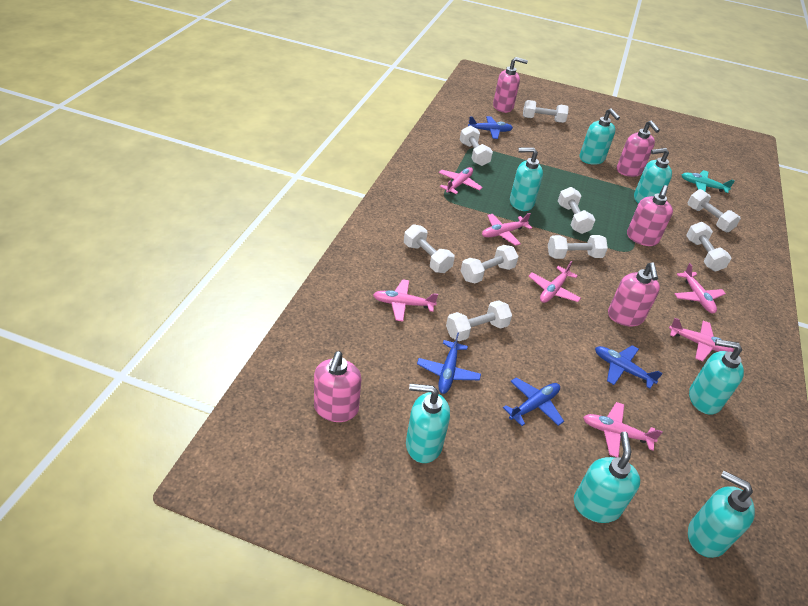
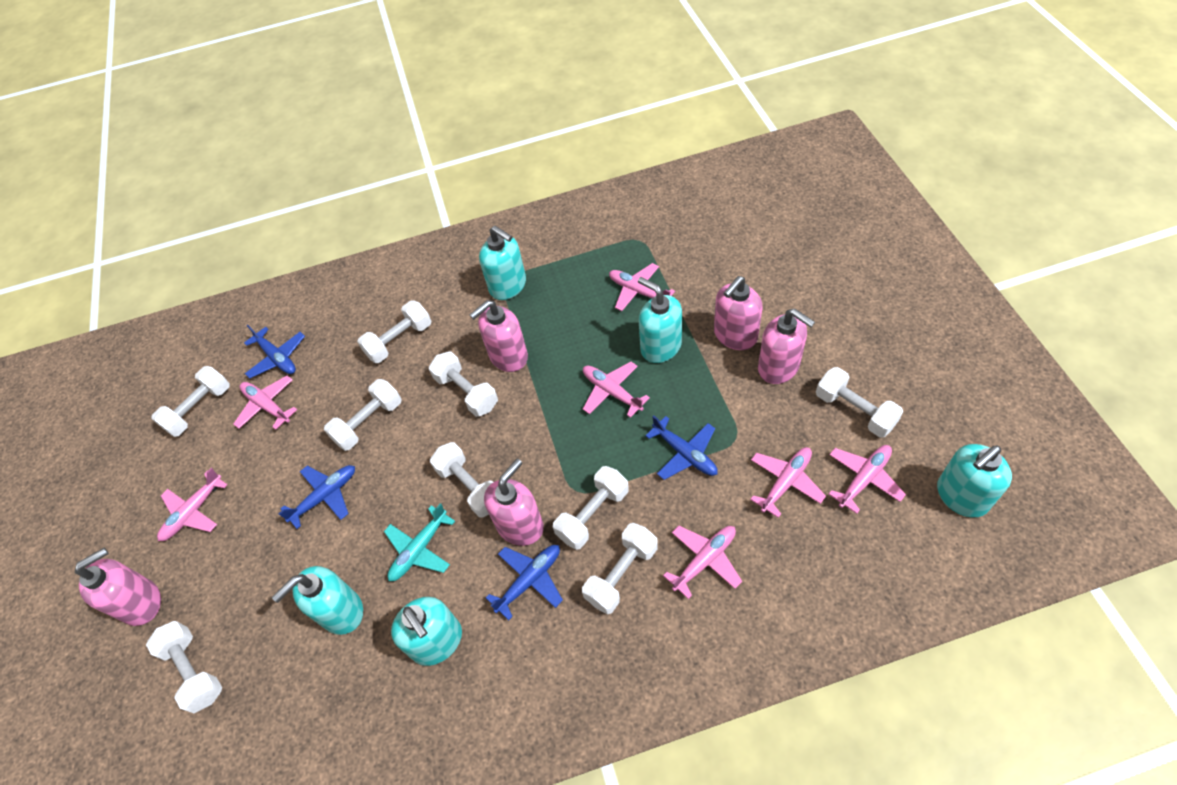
turquoise soap dispenser: [406,384,450,463] [510,147,543,211] [574,432,640,523] [580,108,620,165] [634,148,672,204] [688,471,755,558] [689,339,744,415] = 7 -> [272,566,363,635] [391,597,462,666] [479,226,526,300] [638,277,682,363] [937,444,1012,517] = 5

